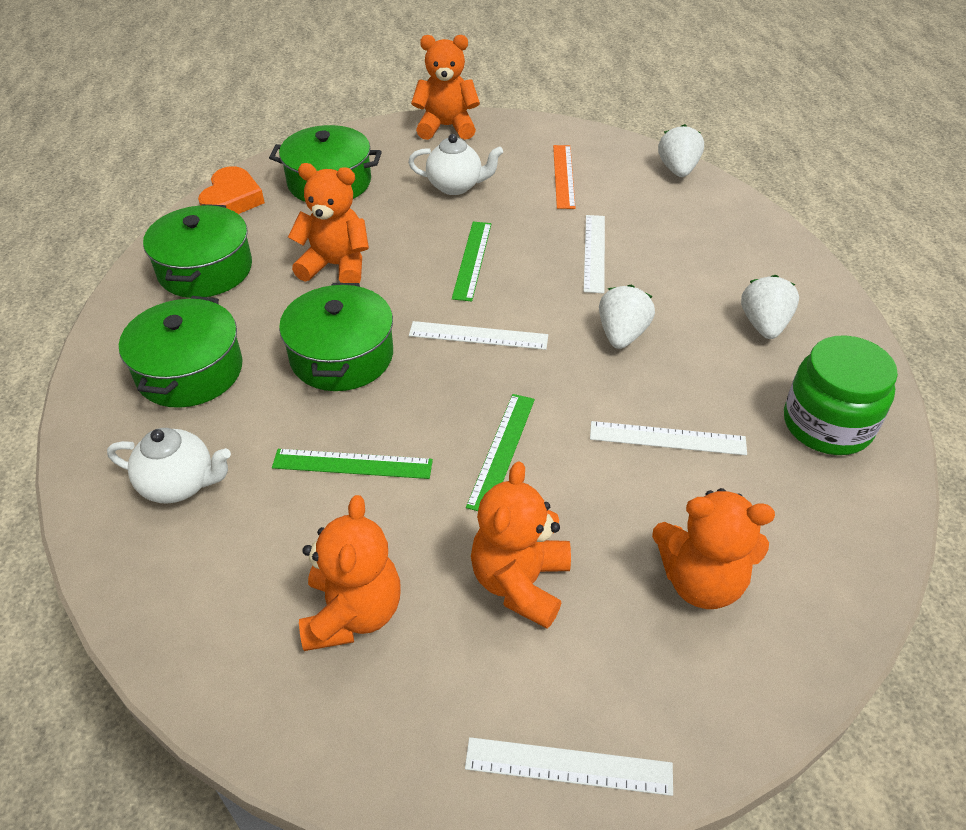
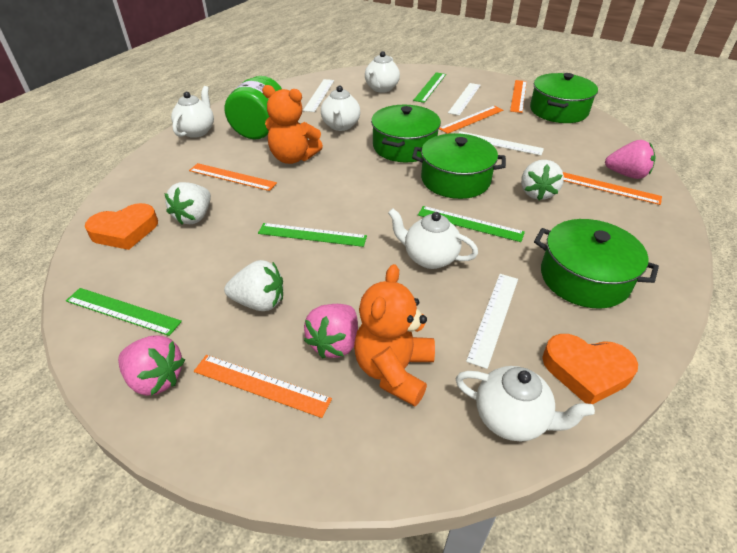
green ruler: [272,449,433,479] [452,222,491,302] [466,394,535,511] = 3 -> [66,288,182,336] [258,223,367,247] [413,72,446,103] [418,206,525,242] = 4
orange heart: [198,166,265,214] = 1 -> [85,203,158,250] [542,334,638,405] = 2
orange ruler: [553,145,576,209] = 1 -> [189,163,277,191] [194,355,332,418] [439,106,503,134] [510,80,527,113] [563,172,662,205] = 5
orange teddy bear: [288,163,369,283] [299,495,401,651] [411,35,480,140] [471,461,571,629] [652,488,775,609] = 5 -> [262,85,323,164] [354,264,435,406] = 2
pink strawberry: none = 0 -> [118,336,185,396] [304,304,358,358] [605,140,656,179] = 3
white teapot: [107,428,231,504] [408,134,503,195] = 2 -> [171,86,214,138] [321,86,360,131] [365,51,400,93] [388,208,478,269] [456,366,595,442] = 5

